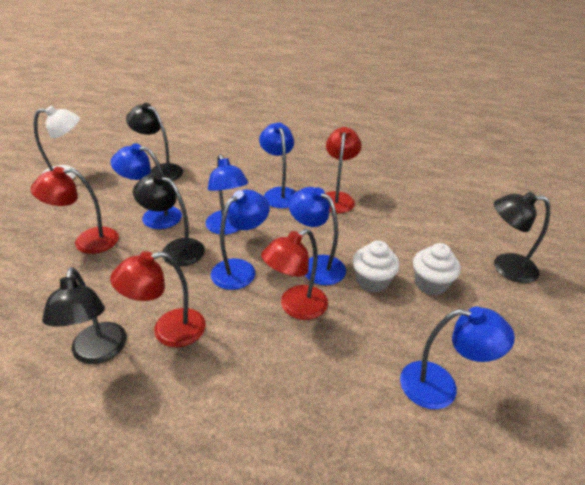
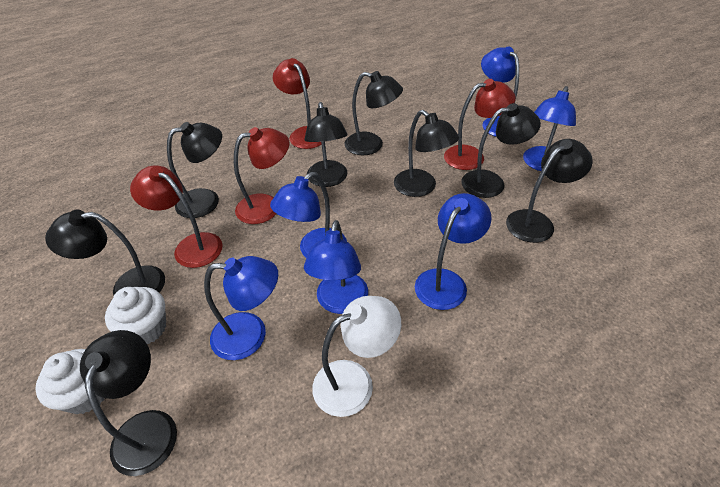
black lamp: [42,267,127,364] [126,103,183,181] [133,172,205,266] [494,192,550,283] = 4 -> [45,210,165,295] [80,330,177,476] [167,122,222,218] [304,102,348,187] [345,71,403,155] [394,110,459,197] [461,103,541,198] [506,139,593,243] = 8

